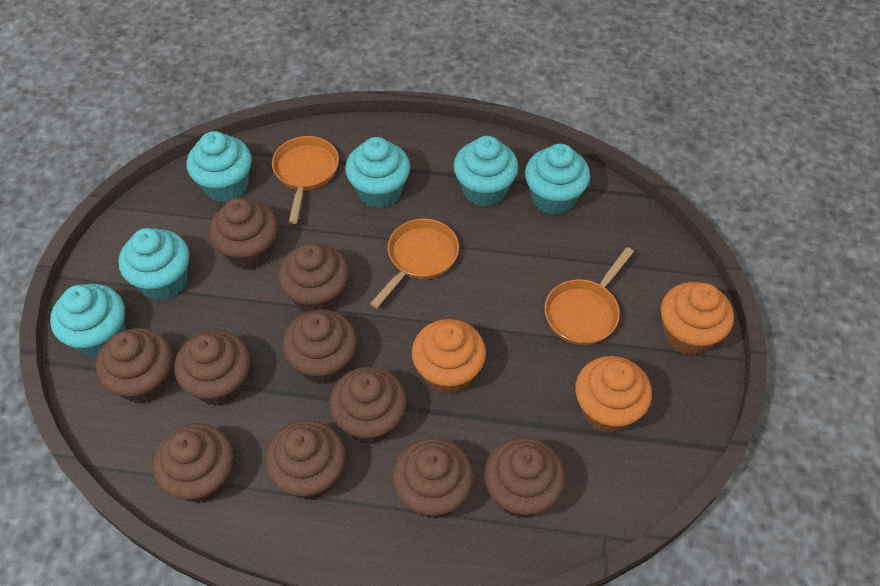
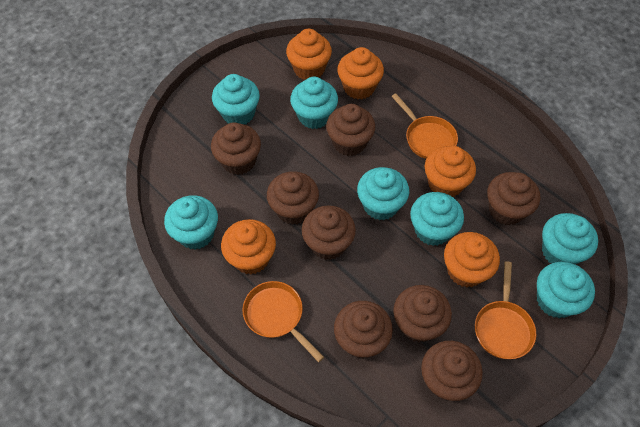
brown cupcake: [95,328,172,404] [152,423,233,503] [174,330,250,406] [209,198,278,270] [265,420,345,500] [278,243,348,313] [283,309,357,384] [329,367,407,444] [392,438,473,518] [484,437,565,518] = 10 -> [211,122,261,175] [267,171,319,225] [302,205,356,260] [326,104,375,156] [334,301,393,359] [393,285,452,342] [421,341,483,401] [487,172,540,225] = 8
orange cupcake: [412,319,486,394] [575,356,652,433] [661,282,734,355] = 3 -> [221,219,276,274] [286,29,332,80] [337,47,384,100] [425,146,476,197] [444,232,500,287] = 5
turquoise cupcake: [50,284,125,357] [119,228,189,300] [186,131,252,202] [345,137,410,208] [453,136,518,207] [525,144,590,215] = 6 -> [164,195,218,249] [212,74,260,124] [290,77,338,129] [357,167,409,220] [410,192,464,246] [537,262,595,318] [542,213,598,264] = 7

